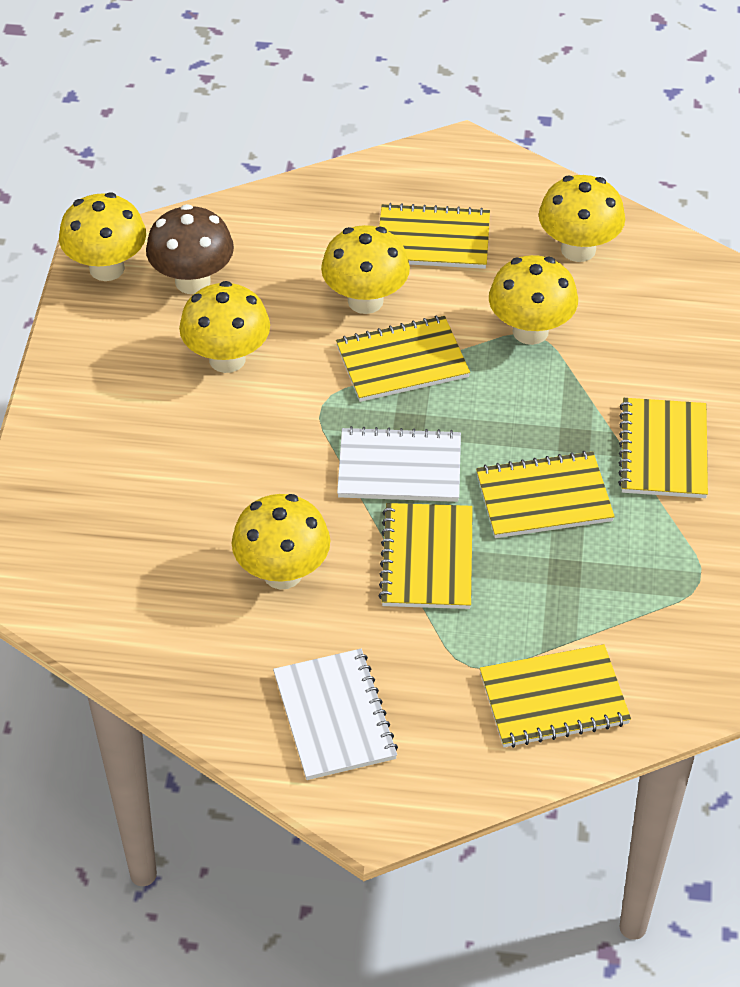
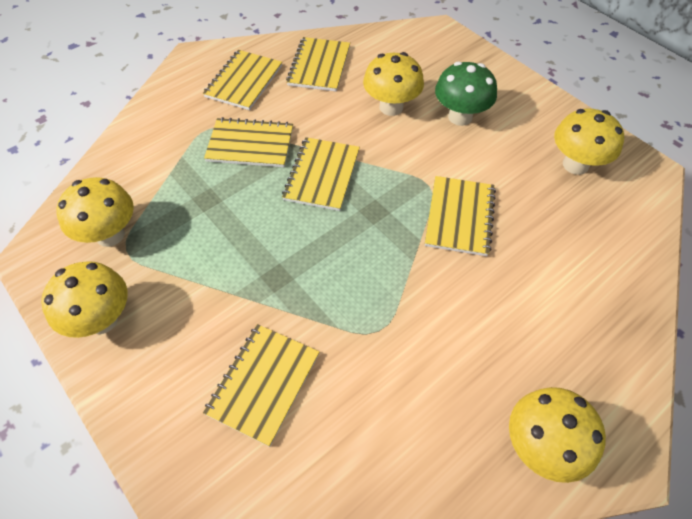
brown mushroom: [146,204,234,294] = 1 -> none = 0
green mushroom: none = 0 -> [435,62,497,126] = 1
white notebook: [273,649,398,780] [337,426,461,502] = 2 -> none = 0
yellow mushroom: [59,193,146,281] [179,281,270,373] [232,494,330,589] [321,225,410,314] [489,255,578,345] [539,175,625,262] = 6 -> [41,261,128,338] [56,177,134,247] [363,52,424,116] [509,387,606,483] [554,108,624,175] = 5

